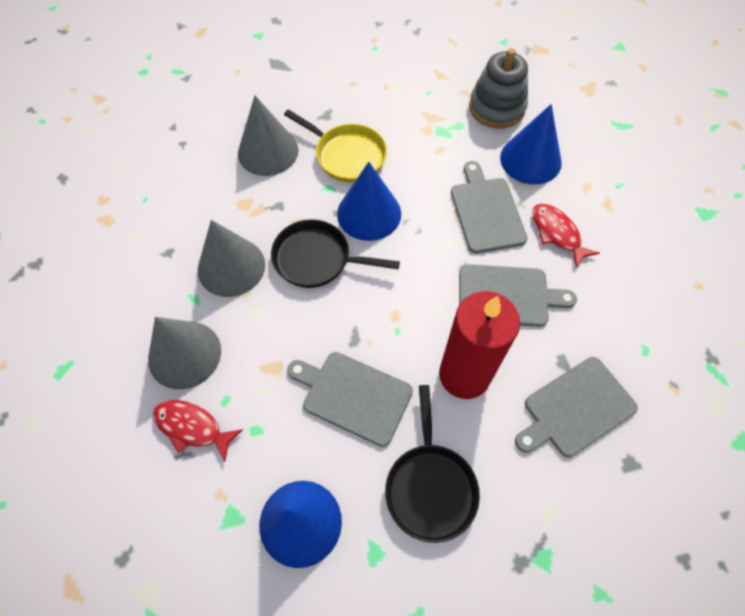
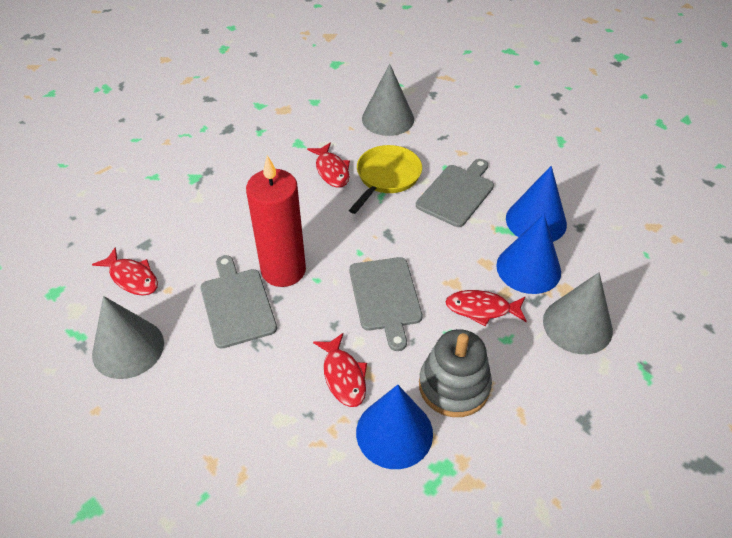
black pan: [271,219,400,288] [385,385,480,543] = 2 -> none = 0
grey cutting board: [287,352,413,447] [451,161,528,253] [459,264,577,327] [515,357,638,457] = 4 -> [201,255,277,349] [349,257,422,351] [416,159,494,227] = 3
red fish: [153,400,243,462] [532,204,599,268] = 2 -> [92,248,158,296] [307,142,350,188] [313,333,367,407] [445,290,527,327] = 4

